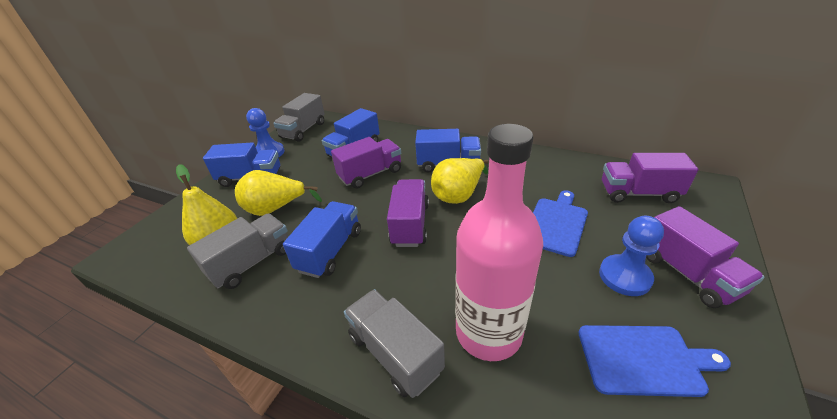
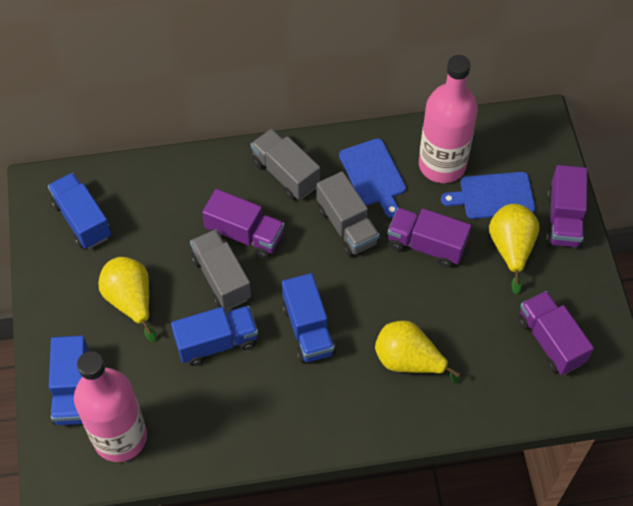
blue pawn: [246,108,285,158] [599,216,664,296] = 2 -> none = 0
pink bottle: [455,124,543,361] = 1 -> [74,351,147,462] [419,55,478,183] = 2

